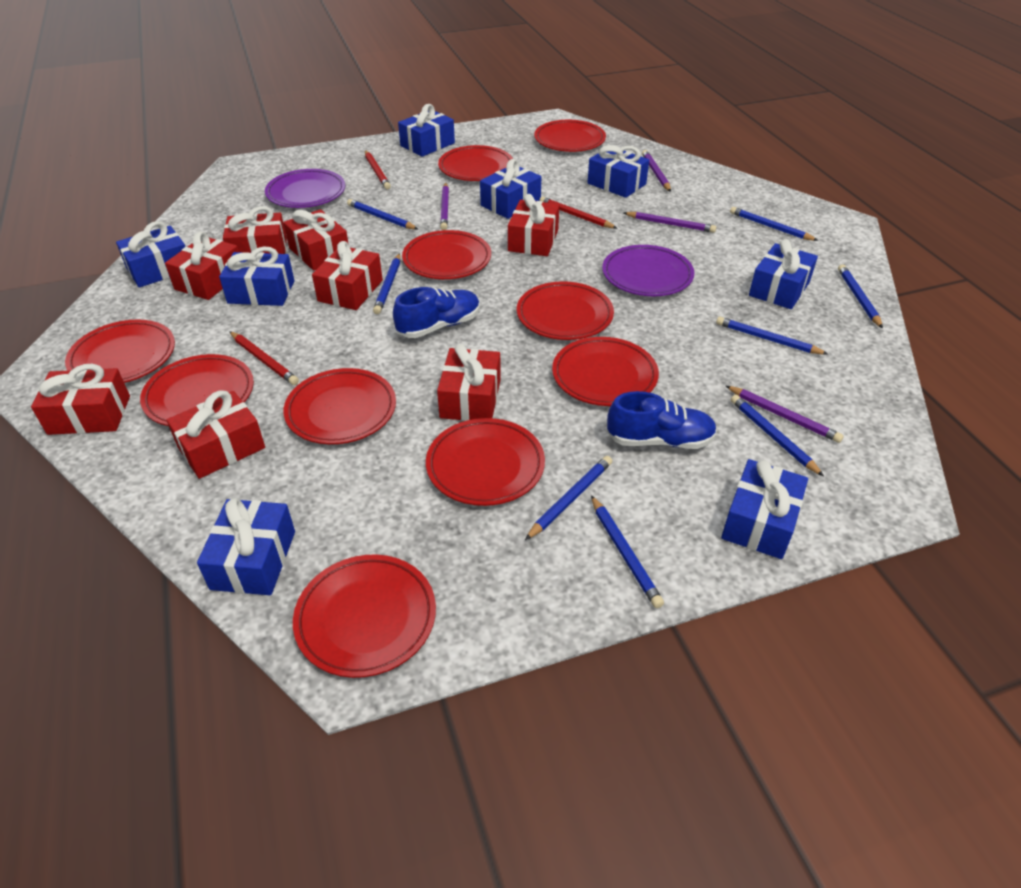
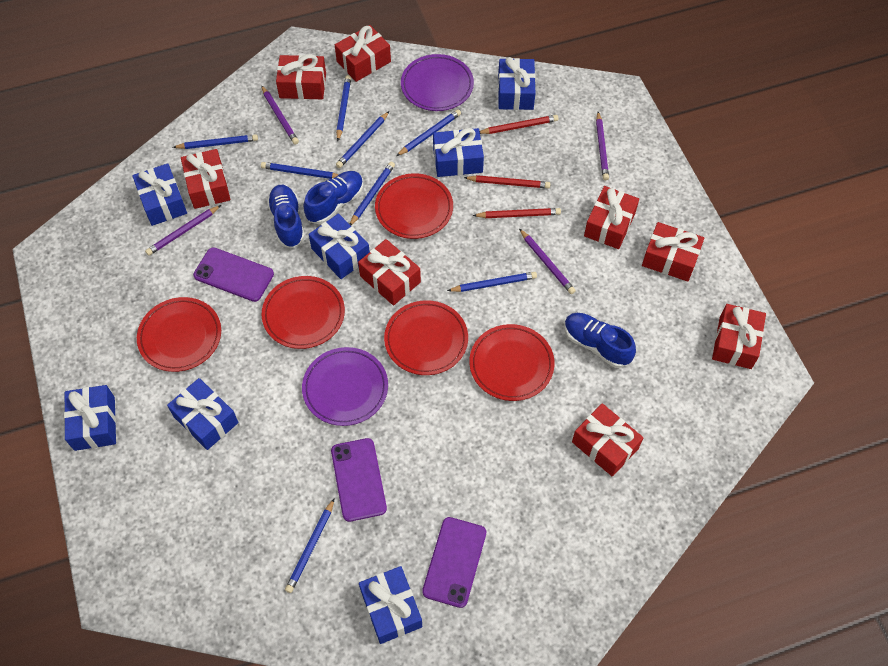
blue gift: [116,221,185,287] [197,498,295,595] [219,247,294,306] [398,104,455,157] [480,159,541,219] [588,145,649,198] [721,459,808,559] [749,239,818,309] = 8 -> [64,385,116,451] [132,163,187,226] [167,378,238,450] [309,214,370,279] [359,566,422,644] [433,128,484,177] [498,57,536,110] = 7
blue shoe: [393,287,480,338] [607,391,717,449] = 2 -> [267,185,305,248] [303,171,363,224] [564,313,636,368] = 3
purple phone: none = 0 -> [193,247,274,302] [331,438,387,522] [422,517,486,608] = 3
red plate: [65,319,175,383] [140,354,254,426] [283,368,396,444] [293,555,436,678] [402,230,491,279] [426,418,545,506] [438,145,513,181] [517,281,614,340] [534,120,606,152] [552,337,659,406] = 10 -> [137,297,221,372] [262,276,345,349] [375,173,453,239] [384,300,468,375] [469,324,555,401] = 5

